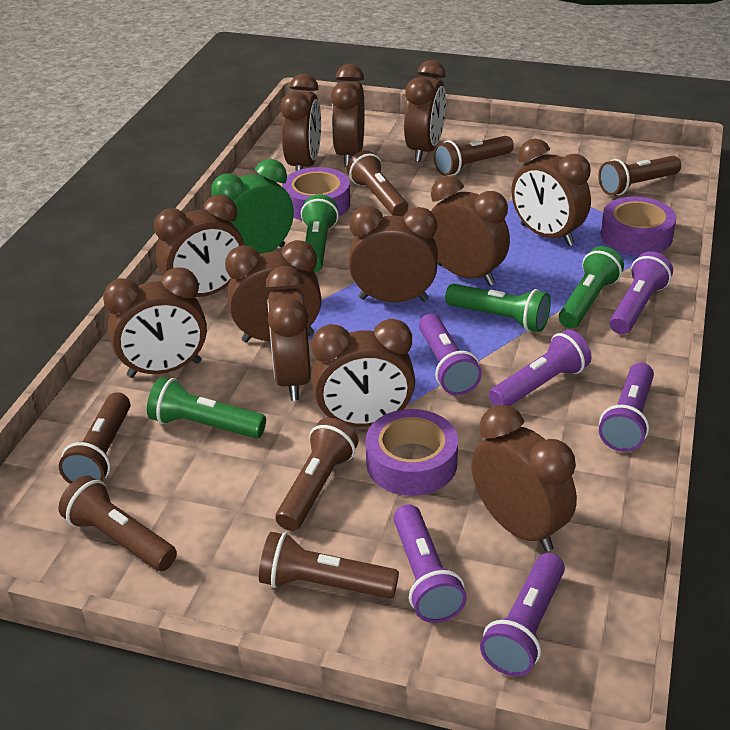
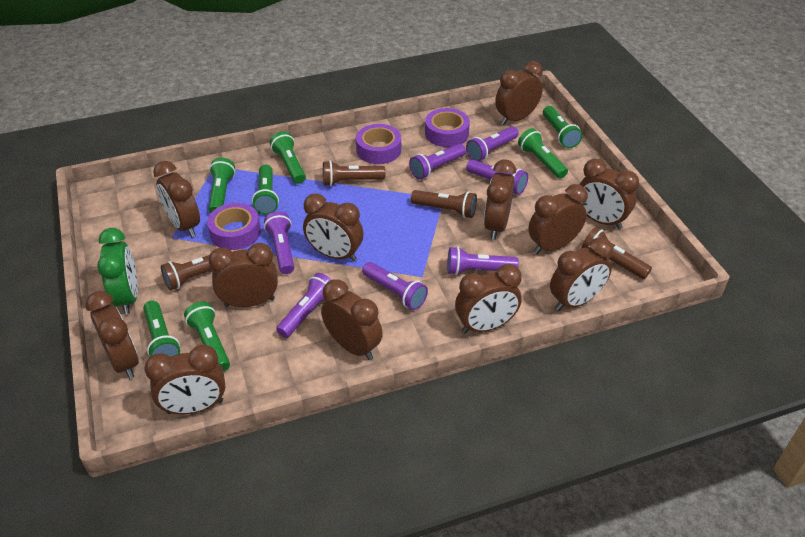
brown flashlight: [58,475,177,571] [59,392,130,484] [259,532,399,599] [276,418,358,531] [347,150,408,216] [433,136,514,176] [598,156,681,195] = 7 -> [161,249,232,291] [323,160,386,186] [411,190,477,218] [582,227,652,279] = 4
green flashlight: [147,377,266,438] [301,194,339,272] [445,284,551,332] [559,246,624,328] = 4 -> [143,301,180,357] [184,302,230,371] [208,158,235,213] [252,164,279,215] [270,131,306,184] [518,128,568,179] [543,106,583,148] = 7
purple flashlight: [393,504,467,623] [419,314,482,395] [480,553,565,676] [489,330,591,406] [599,363,654,452] [610,251,673,334] = 6 -> [264,211,294,274] [276,273,331,338] [362,262,428,310] [409,144,466,179] [447,246,519,275] [466,126,519,161] [466,159,528,195] = 7

